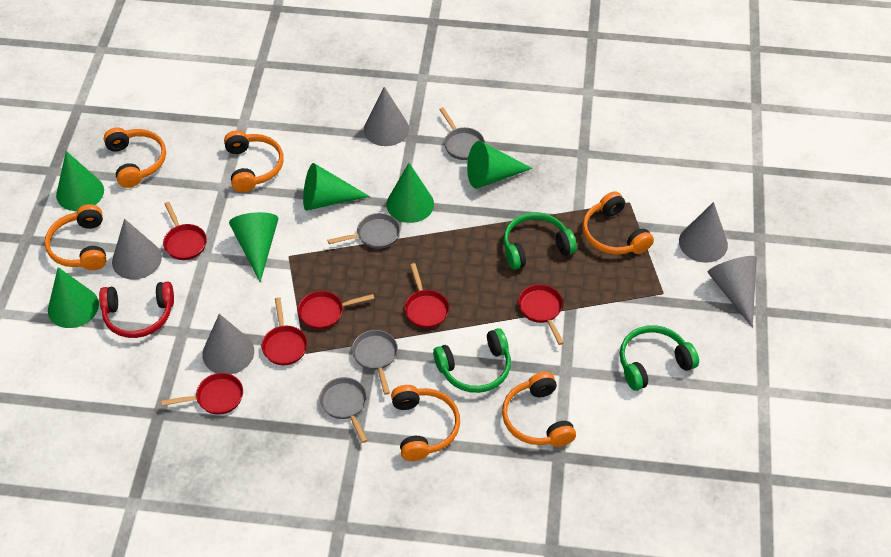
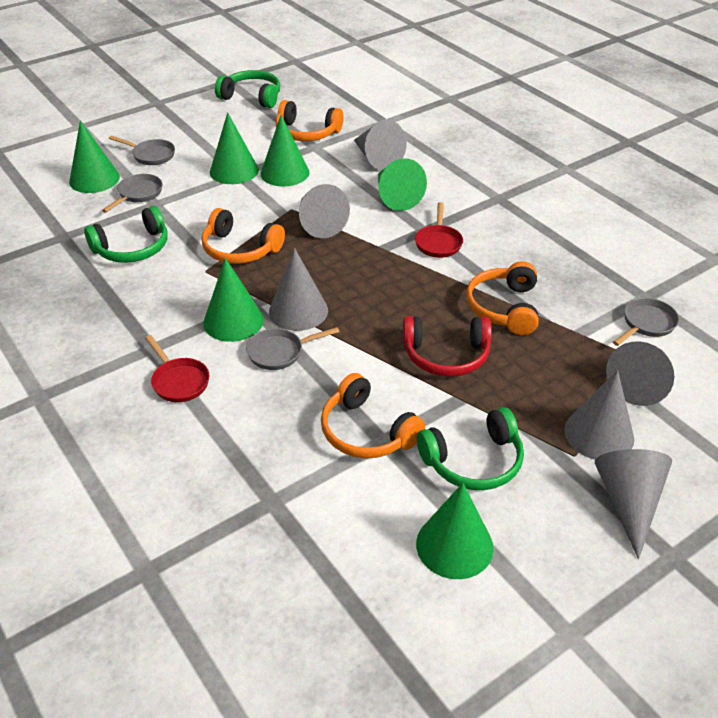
grey cone: [112,219,162,280] [202,314,254,374] [364,87,409,146] [679,202,728,263] [707,256,757,327] = 5 -> [269,248,328,331] [299,184,350,238] [354,120,406,170] [564,370,634,460] [595,449,672,559] [606,341,674,406] = 6
orange headphones: [45,204,106,270] [103,127,166,188] [224,130,284,192] [391,385,460,461] [502,372,576,447] [582,191,654,255] = 6 -> [202,208,285,264] [276,100,344,141] [321,373,425,458] [466,261,539,335] = 4
red pan: [162,373,243,415] [163,202,207,260] [262,297,307,365] [298,291,374,329] [404,263,449,328] [518,284,564,345] = 6 -> [145,335,210,402] [415,202,463,258] = 2

